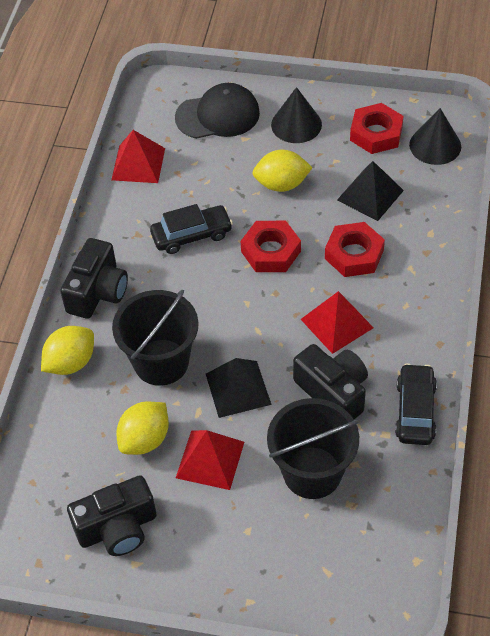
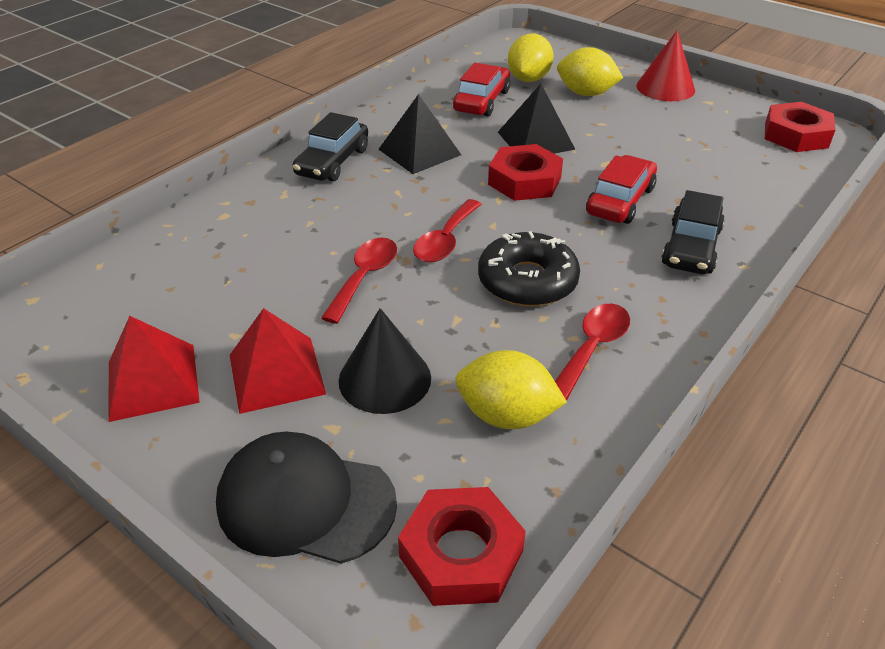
black bucket: [112,289,199,386] [267,398,359,499] = 2 -> none = 0
black camera: [60,238,128,319] [67,475,156,556] [293,344,368,419] = 3 -> none = 0
black cone: [271,87,322,143] [409,108,461,165] = 2 -> [339,308,431,414] = 1
black donut: none = 0 -> [478,231,580,307] = 1
red car: none = 0 -> [453,63,510,117] [586,155,657,224] = 2
red cone: none = 0 -> [636,30,695,101] = 1
red pyramid: [111,130,165,183] [176,430,244,490] [301,291,374,354] = 3 -> [108,316,200,422] [230,308,326,414] = 2
red spoon: none = 0 -> [321,237,397,324] [413,199,482,263] [555,304,630,401] = 3

